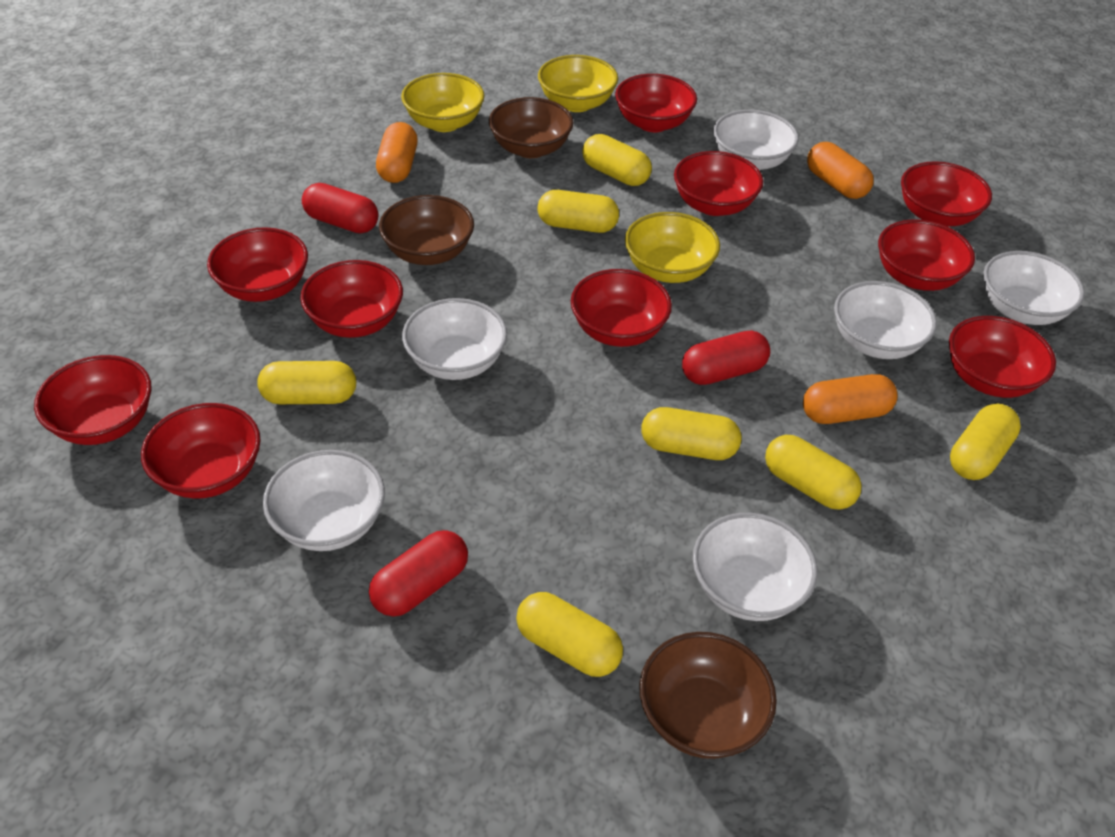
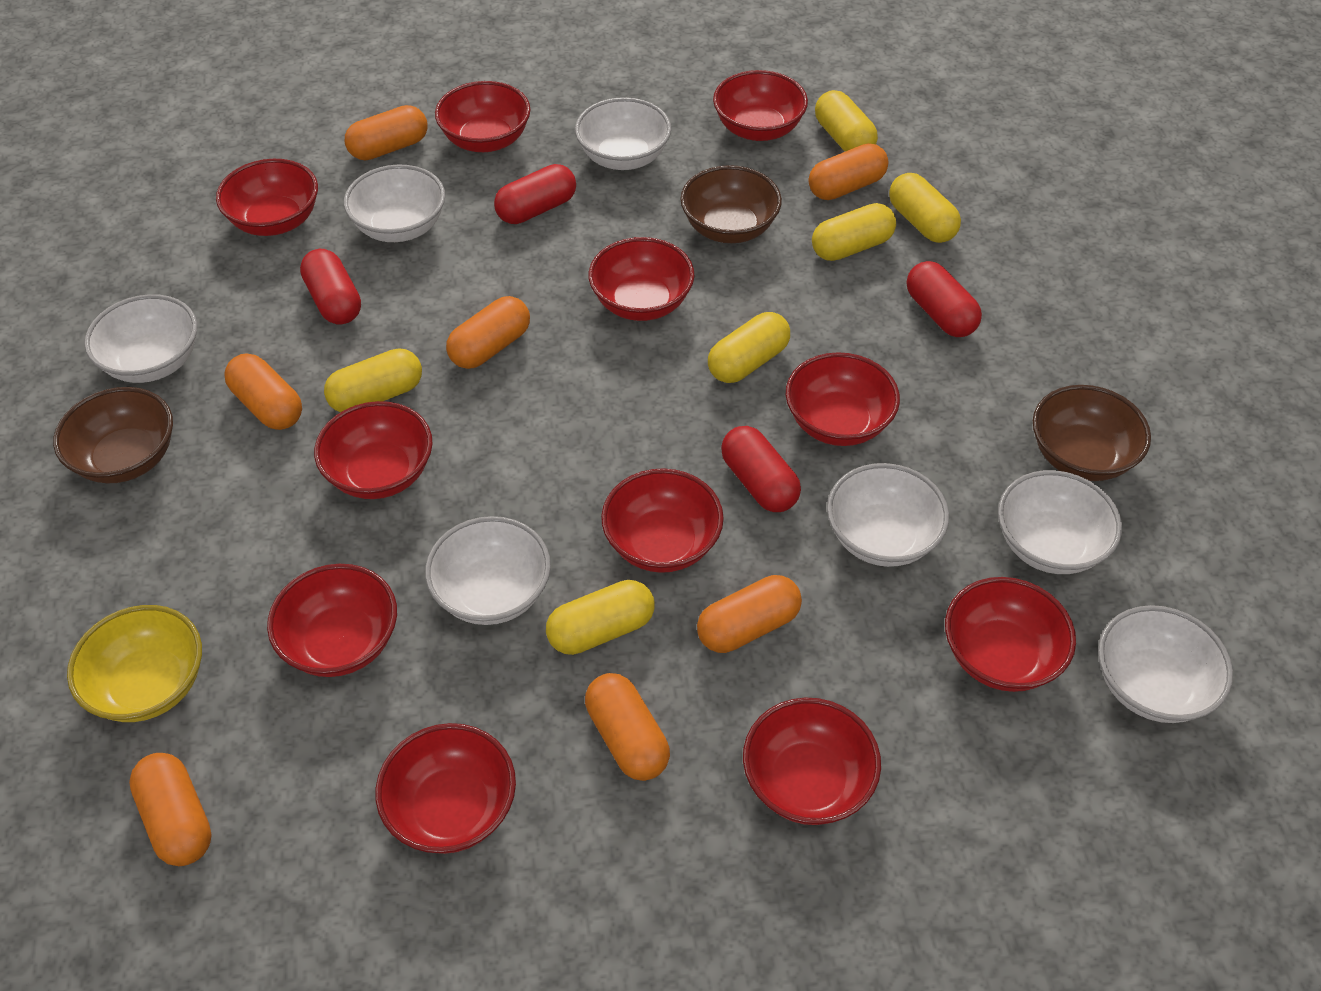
orange capsule: [376,122,418,183] [803,374,897,424] [807,142,874,199] = 3 -> [129,753,212,866] [224,353,302,430] [345,105,427,161] [446,296,530,369] [585,673,670,781] [697,575,802,653] [809,143,888,200] = 7
red bowl: [34,355,152,445] [141,403,261,499] [207,227,308,302] [300,260,403,338] [571,269,672,347] [615,74,697,132] [674,151,763,216] [878,219,975,291] [901,161,992,227] [949,316,1056,398] = 10 -> [216,159,318,236] [267,564,397,677] [314,401,433,499] [375,723,516,854] [435,81,530,152] [589,237,695,321] [601,468,724,573] [713,70,808,141] [743,698,881,825] [786,352,900,446] [945,577,1076,692] = 11
red capsule: [302,183,378,234] [369,530,468,617] [682,330,770,385] = 3 -> [300,249,361,325] [494,164,576,224] [721,426,801,512] [907,261,982,337] = 4
white bowl: [263,450,385,551] [402,298,507,380] [692,513,818,621] [713,110,799,170] [834,281,937,359] [984,251,1085,325] = 6 -> [84,294,197,383] [344,165,445,242] [425,516,551,625] [575,97,671,170] [827,463,949,567] [998,470,1122,574] [1098,605,1233,723] = 7
yellow bowl: [401,73,485,132] [538,55,618,112] [625,212,720,283] = 3 -> [67,605,202,722] = 1
yellow capsule: [257,361,356,404] [516,592,623,677] [538,190,619,233] [582,134,652,186] [641,407,741,460] [765,435,862,510] [950,404,1021,480] = 7 -> [324,348,422,412] [546,580,655,655] [708,312,790,383] [812,203,896,261] [815,90,878,152] [889,173,961,243] = 6

